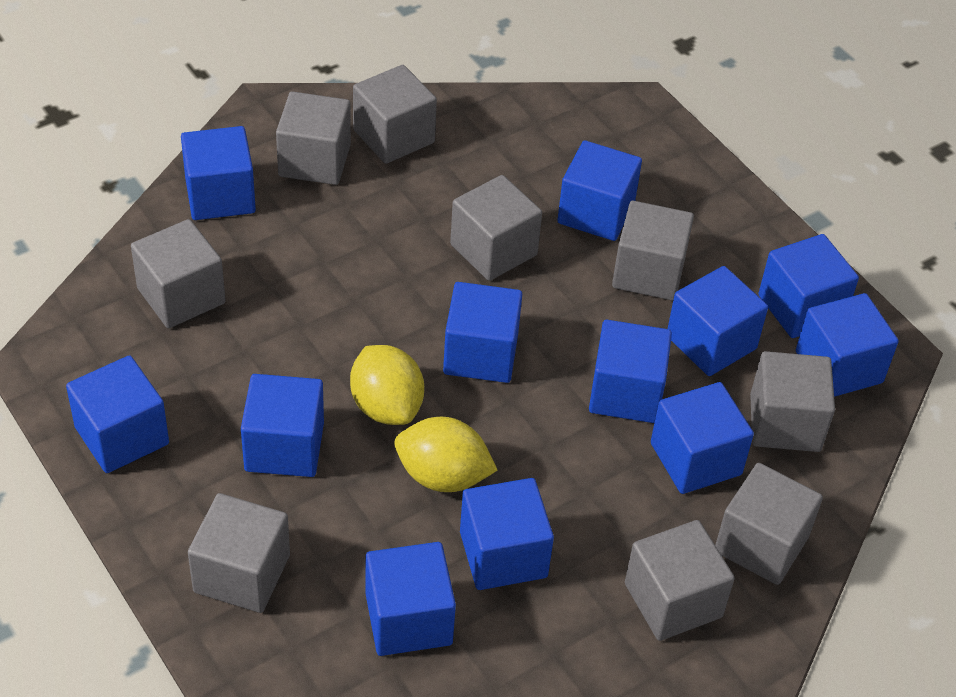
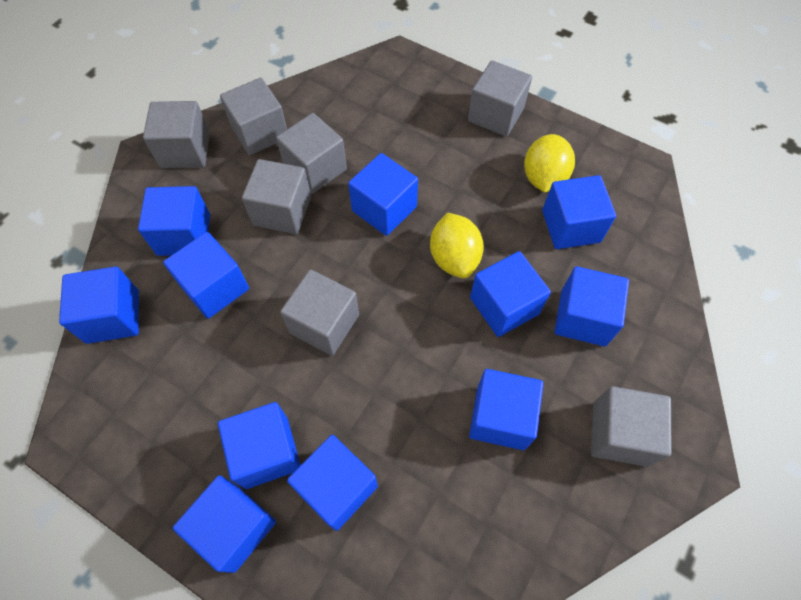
blue cube: [66,355,169,473] [181,126,256,220] [241,374,324,477] [365,542,456,656] [443,282,522,383] [460,478,554,590] [557,140,642,241] [589,320,672,423] [651,382,754,494] [668,266,768,376] [758,234,859,338] [796,293,898,397] = 12 -> [59,267,139,344] [138,186,210,256] [163,232,249,319] [173,475,276,573] [218,402,301,489] [287,435,378,531] [348,153,418,236] [469,369,543,450] [470,251,551,337] [542,175,616,249] [554,266,629,346] = 11
grey cube: [131,219,226,328] [188,493,290,613] [276,91,351,185] [353,65,437,164] [450,175,542,281] [612,201,694,300] [625,520,735,641] [715,463,823,585] [750,351,835,452] = 9 -> [143,101,210,168] [220,78,287,155] [242,159,311,234] [276,113,347,194] [280,270,359,356] [468,61,532,137] [591,386,672,467] = 7

